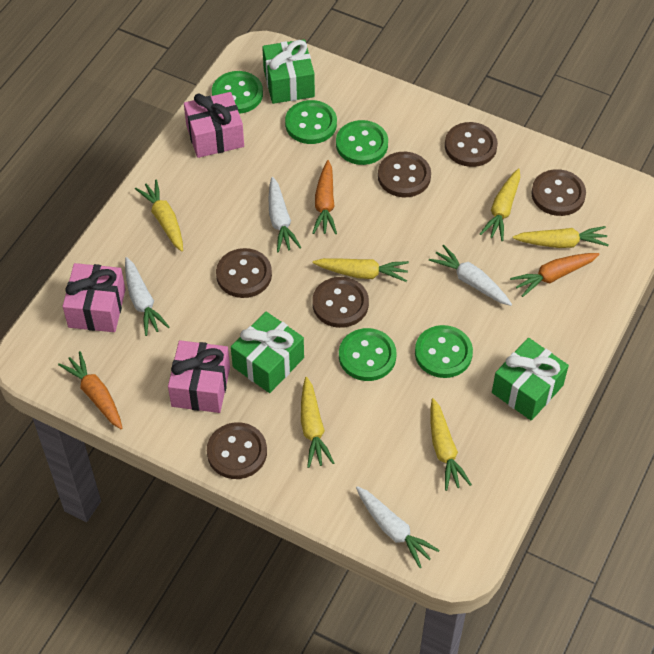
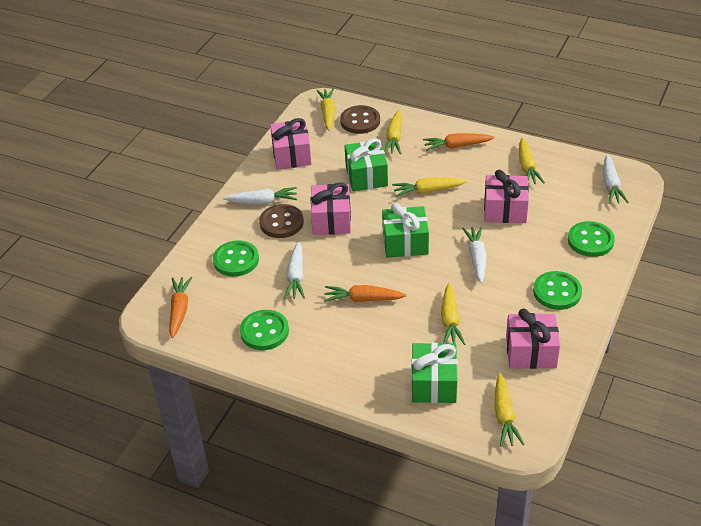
brown button: [207,422,267,479] [216,248,272,298] [312,277,369,328] [378,152,431,197] [445,122,498,167] [531,169,586,216] = 6 -> [259,204,304,238] [340,105,380,134] = 2
green button: [212,71,263,114] [285,100,337,144] [336,120,388,165] [339,328,396,381] [415,325,473,378] = 5 -> [213,240,259,277] [240,310,289,350] [533,271,582,310] [568,221,615,257] = 4
pink gift: [63,263,126,332] [168,340,230,413] [184,92,244,158] = 3 -> [270,118,312,169] [311,182,351,235] [484,170,529,223] [506,309,560,369] = 4

